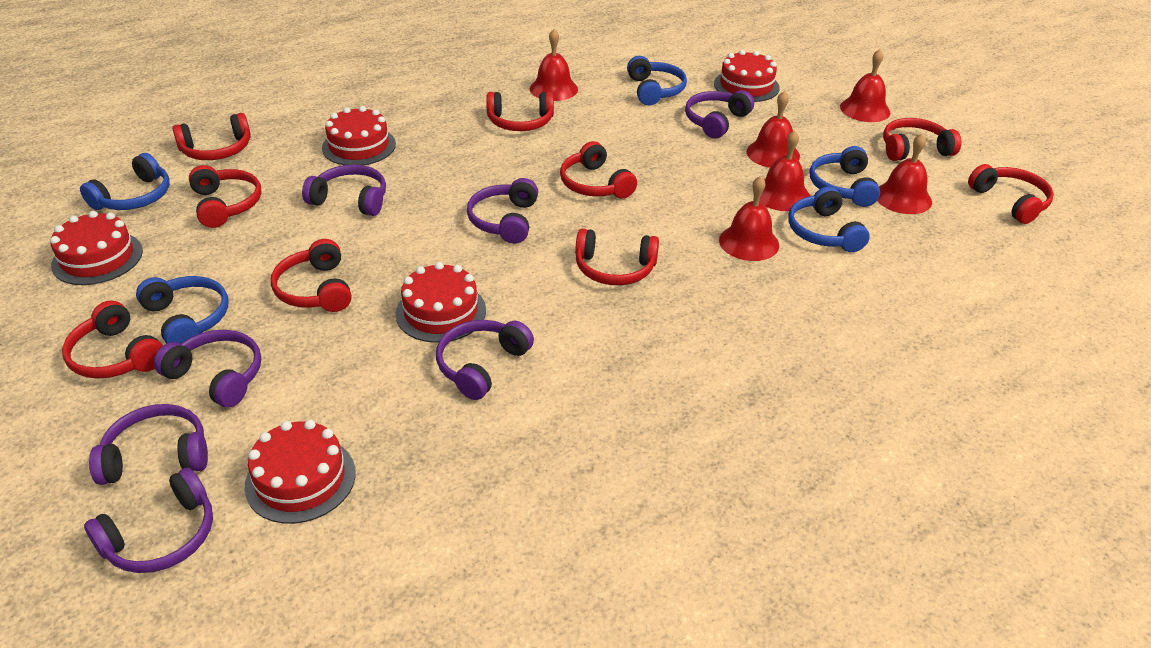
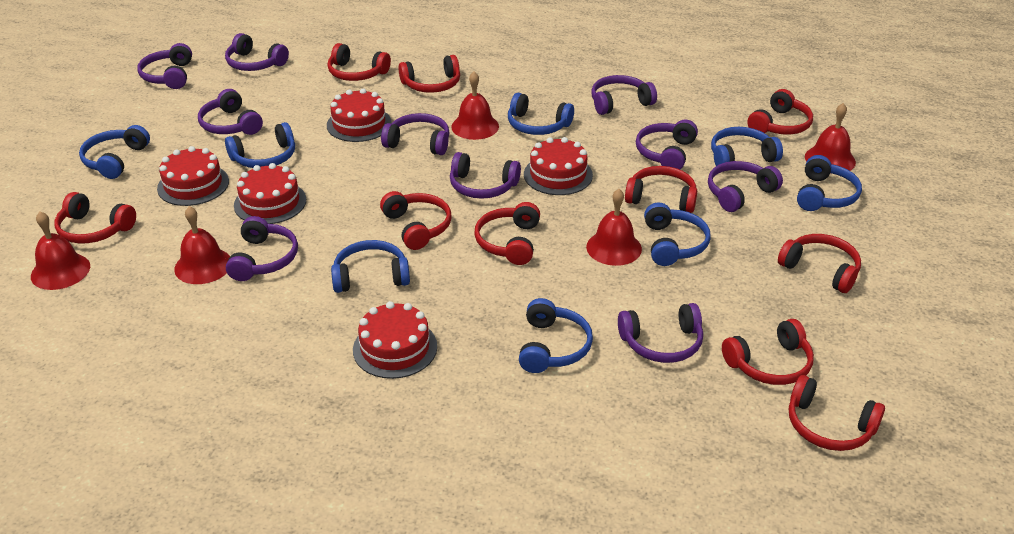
blue headphones: [80,153,170,210] [136,276,228,344] [627,56,687,106] [788,187,870,252] [810,146,880,207] = 5 -> [79,125,150,179] [225,122,295,168] [331,240,410,293] [508,93,574,135] [519,298,593,373] [644,202,711,266] [711,127,783,166] [797,155,862,211] = 8
purple headphones: [84,467,213,573] [89,404,208,485] [154,330,261,408] [302,165,386,216] [436,320,534,400] [467,178,538,244] [685,90,754,139] = 7 -> [138,43,192,89] [198,89,263,135] [225,33,289,71] [226,216,298,281] [381,113,450,155] [450,152,521,199] [591,75,657,115] [618,303,703,363] [636,119,698,170] [708,161,783,212] = 10
red bell: [530,29,578,101] [719,176,779,261] [746,91,800,168] [759,130,810,211] [840,49,890,122] [877,133,932,214] = 6 -> [31,211,90,290] [174,206,230,284] [451,72,499,140] [586,189,642,266] [805,103,856,174] = 5
red headphones: [62,301,163,379] [173,113,251,160] [189,165,262,228] [271,239,352,312] [486,92,554,131] [560,141,637,199] [575,229,659,285] [883,118,962,161] [968,164,1054,224] = 9 -> [54,192,136,244] [327,43,391,81] [380,191,452,250] [398,55,460,93] [474,202,540,265] [625,166,697,213] [722,319,814,385] [747,89,813,134] [778,234,861,293] [789,375,885,451] = 10

